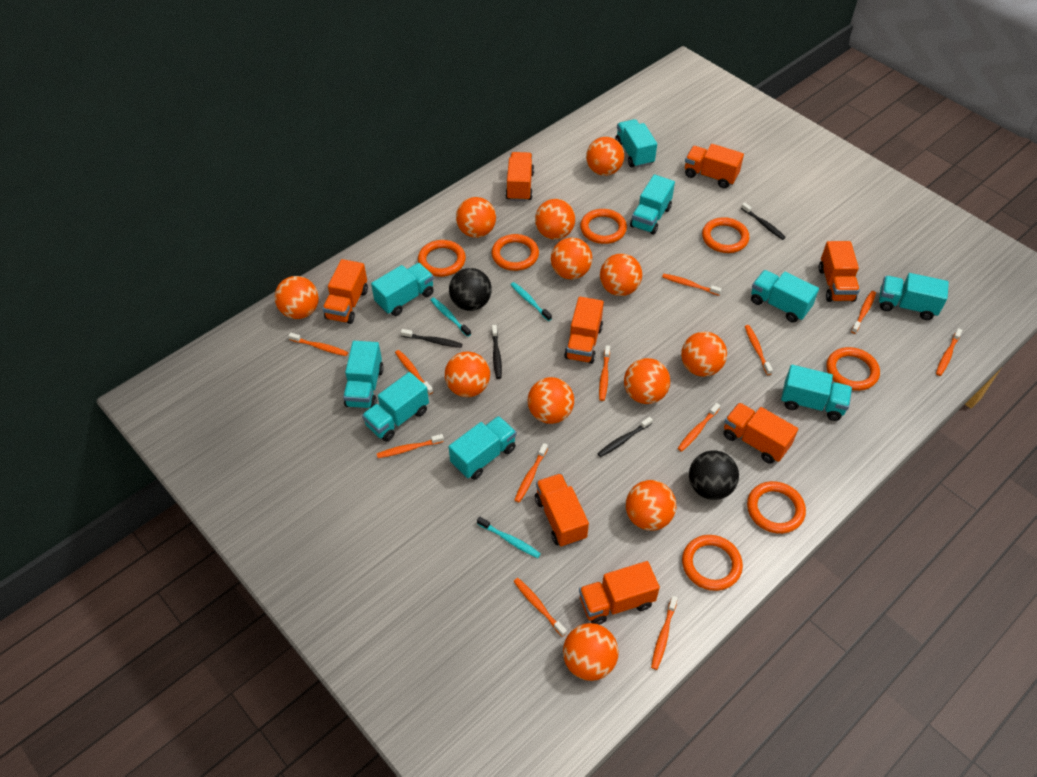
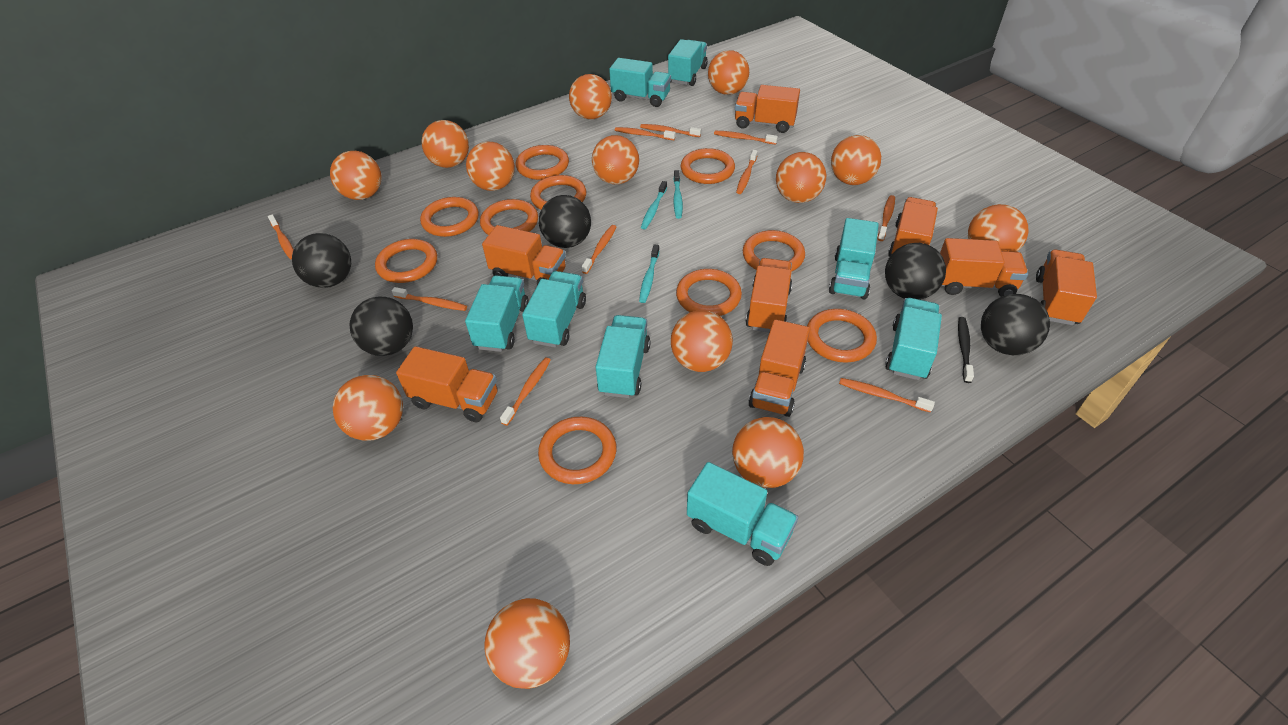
black ball: [449,268,492,311] [689,450,739,500] = 2 -> [292,233,351,288] [350,297,413,356] [539,195,591,248] [885,243,946,300] [981,294,1050,355] = 5
black toothbrush: [401,329,462,348] [492,325,502,379] [597,417,653,457] [741,202,786,240] = 4 -> [958,317,974,383] = 1
orange ball: [275,276,319,319] [445,352,490,397] [456,197,496,238] [528,377,574,424] [535,199,575,240] [551,237,592,280] [563,623,619,681] [586,137,624,176] [600,253,642,296] [624,358,670,404] [626,480,676,531] [681,332,727,377] = 12 -> [330,151,381,200] [333,375,403,441] [421,120,469,168] [466,142,515,191] [484,598,570,689] [569,74,612,119] [592,135,639,184] [671,310,733,372] [708,50,749,95] [732,417,804,488] [776,152,826,203] [831,135,881,185] [968,204,1028,252] = 13
orange ring: [418,240,466,277] [491,234,539,271] [580,209,627,244] [682,535,743,591] [702,217,749,253] [747,481,806,534] [826,347,880,391] = 7 -> [375,239,437,283] [420,197,479,237] [480,199,538,235] [516,145,569,180] [530,175,586,210] [538,417,617,484] [676,269,742,316] [681,148,735,184] [743,230,805,271] [807,309,877,363] = 10
orange toothbrush: [288,333,348,356] [377,434,444,458] [395,350,433,395] [513,578,567,637] [515,443,548,502] [599,345,610,401] [651,596,678,670] [662,274,722,296] [678,403,720,452] [745,325,773,375] [851,291,876,334] [936,328,963,376] = 12 -> [268,214,294,259] [392,287,467,311] [500,358,551,426] [582,225,616,274] [615,127,675,140] [640,124,701,137] [714,131,778,145] [736,150,758,194] [839,378,935,413] [878,195,895,241] = 10
turquoise truck: [343,341,384,408] [362,372,429,442] [371,263,434,316] [449,416,516,480] [615,119,657,168] [630,174,675,235] [751,270,819,323] [781,365,852,421] [879,273,949,320] = 9 -> [465,275,529,352] [522,271,586,347] [596,315,651,398] [609,58,671,107] [668,39,708,86] [687,462,798,566] [829,218,879,300] [885,298,942,380] = 8

